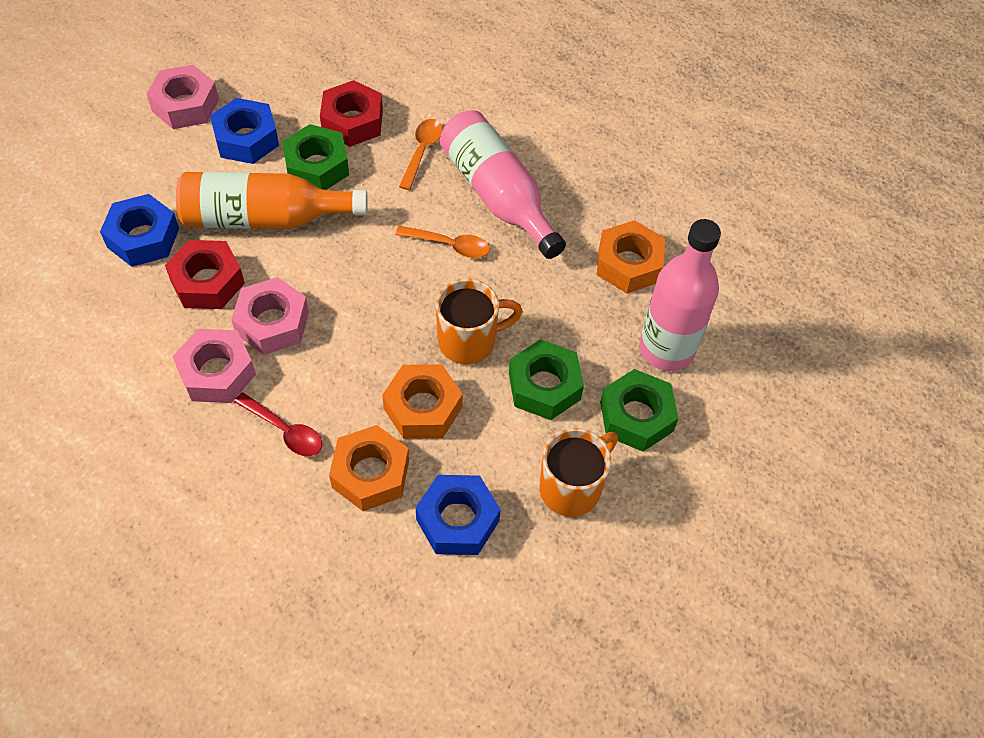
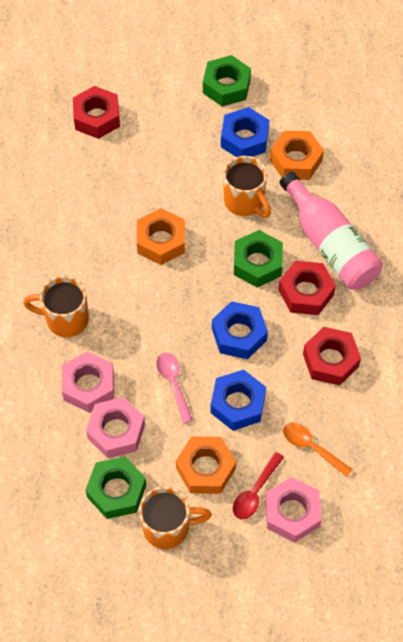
orange bottle: [176,172,368,229] = 1 -> none = 0
orange mug: [436,278,523,364] [540,428,618,517] = 2 -> [23,276,89,337] [139,486,212,549] [223,156,271,218] = 3
orange spoon: [395,226,490,258] [399,119,443,190] = 2 -> [283,423,353,477] = 1
pink bottle: [440,110,566,259] [639,219,721,371] = 2 -> [280,172,383,290] = 1
pink spoon: none = 0 -> [156,352,193,423] = 1
red nut: [165,240,245,309] [320,80,383,147] = 2 -> [73,86,120,139] [279,261,336,315] [303,327,361,386] = 3

